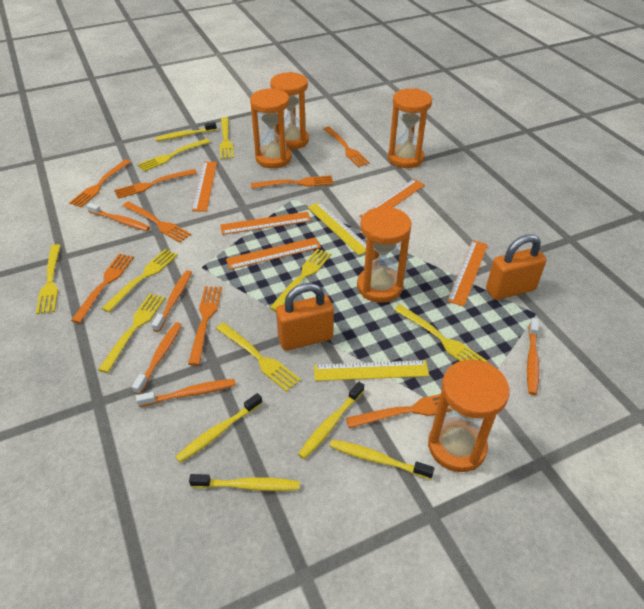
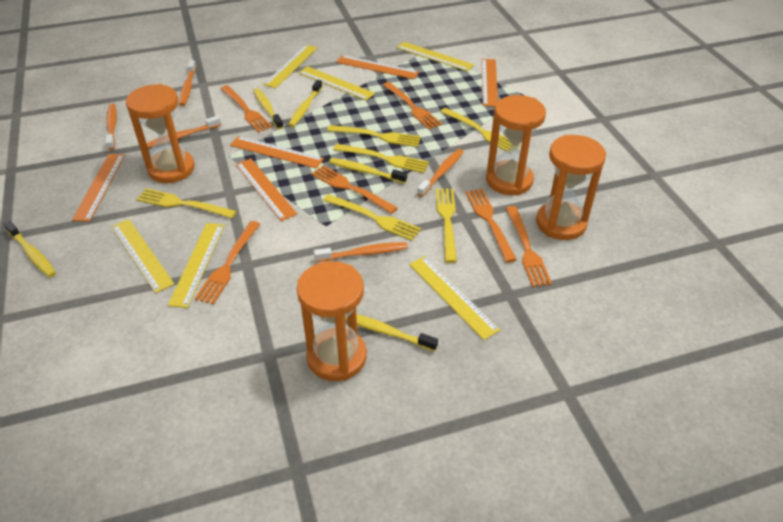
orange fork: [69,160,131,207] [71,254,134,323] [114,169,197,199] [122,201,191,243] [188,286,222,366] [251,175,334,189] [324,127,370,167] [346,394,452,429] = 8 -> [195,221,260,304] [220,85,272,133] [311,165,398,214] [383,82,442,130] [465,189,517,263] [506,206,552,287] = 6
orange hourglass: [250,88,292,168] [270,72,309,150] [357,206,412,303] [388,88,432,168] [428,360,510,472] = 5 -> [125,84,195,183] [297,261,367,381] [486,95,546,195] [536,135,606,240] = 4
orange padlock: [276,283,334,351] [486,234,546,300] = 2 -> none = 0
yellow fork: [36,244,61,314] [98,293,165,373] [101,249,178,312] [137,139,210,171] [216,322,301,392] [220,117,234,159] [270,249,331,312] [394,304,487,362] = 8 -> [136,188,237,218] [323,194,421,241] [327,125,421,147] [333,144,429,173] [436,188,457,263] [440,108,520,151] = 6
yellow ruler: [307,202,366,255] [314,360,429,381] = 2 -> [111,219,174,293] [168,223,225,308] [263,45,317,88] [298,66,375,100] [396,42,474,71] [409,256,500,340] = 6

